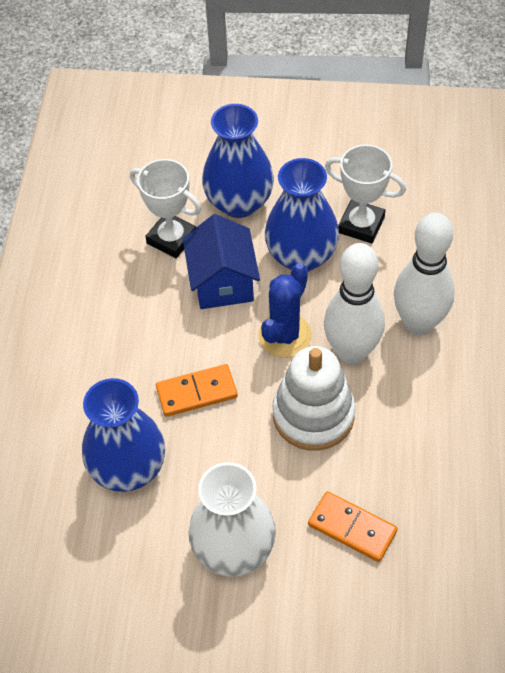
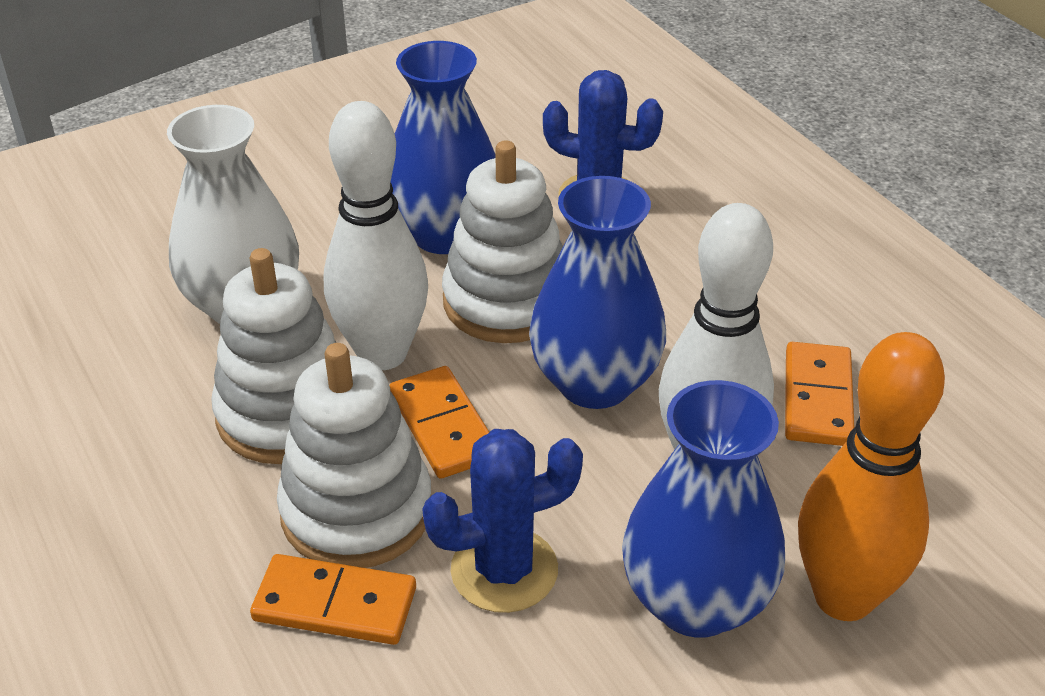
blue cactus: [258,263,312,358] = 1 -> [422,429,583,613] [543,70,663,196] = 2
blue house: [183,214,260,309] = 1 -> none = 0
orange bowling pin: none = 0 -> [798,332,945,621] = 1
orange domino: [156,364,237,417] [308,491,398,562] = 2 -> [250,554,416,645] [389,366,489,479] [785,342,854,446] = 3
white stacking toy: [272,346,356,451] = 1 -> [211,248,337,464] [277,343,431,568] [442,141,563,343] = 3
white trophy: [130,159,201,258] [325,144,406,243] = 2 -> none = 0

